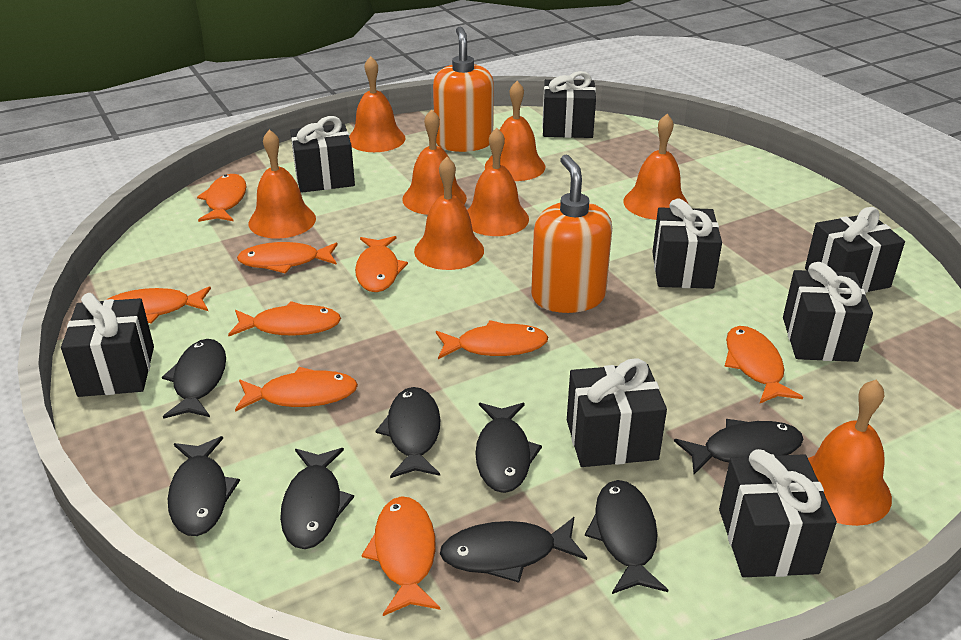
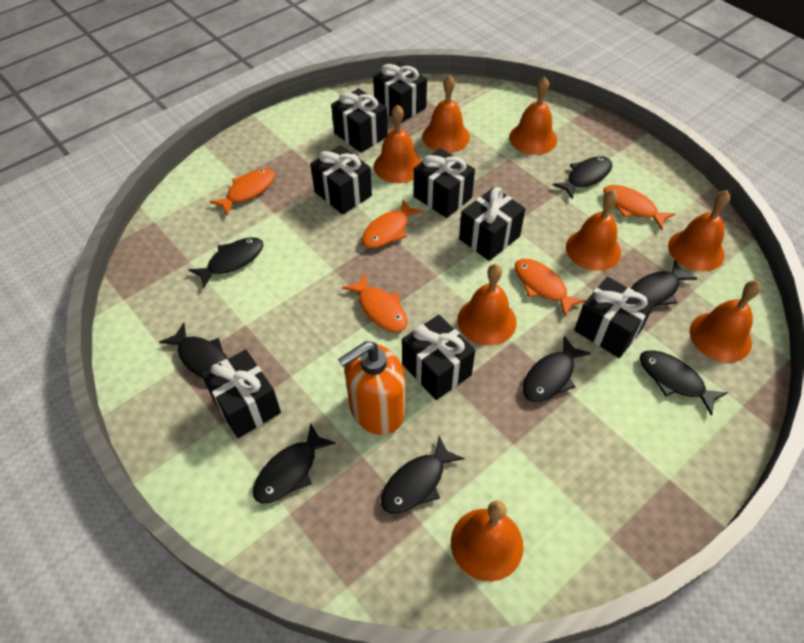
orange fish: [106,286,211,324] [197,174,247,222] [228,301,341,336] [235,367,358,412] [237,242,338,273] [355,236,408,292] [361,496,440,616] [436,320,548,359] [724,326,803,403] = 9 -> [210,168,275,216] [342,274,407,332] [362,199,424,248] [515,259,586,317] [603,185,676,230] = 5
orange soap dispenser: [433,26,494,152] [531,154,612,313] = 2 -> [338,341,405,435] = 1

